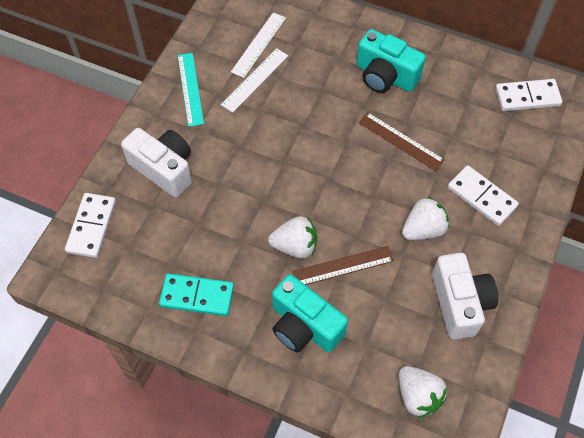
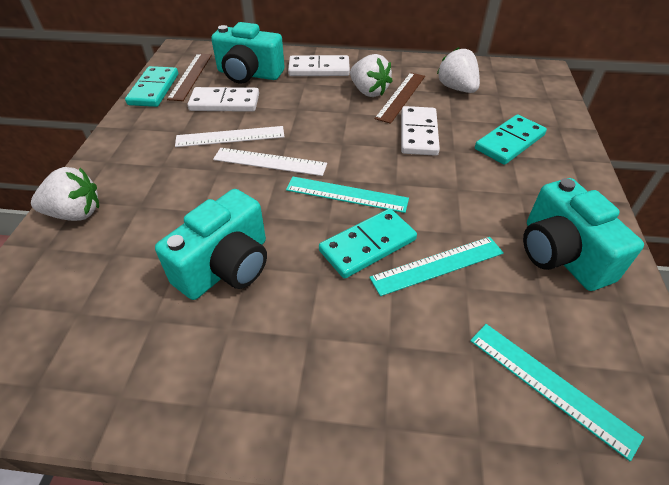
turquoise camera: [272,274,348,353] [357,29,426,93] = 2 -> [155,189,267,300] [211,22,284,84] [523,178,644,291] = 3
turquoise domino: [159,273,234,316] = 1 -> [125,66,178,107] [319,209,417,279] [475,114,547,165] = 3
turquoise ruler: [178,53,204,127] = 1 -> [286,177,409,213] [369,237,504,296] [470,324,644,461] = 3
white camera: [121,128,192,198] [432,253,498,340] = 2 -> none = 0

